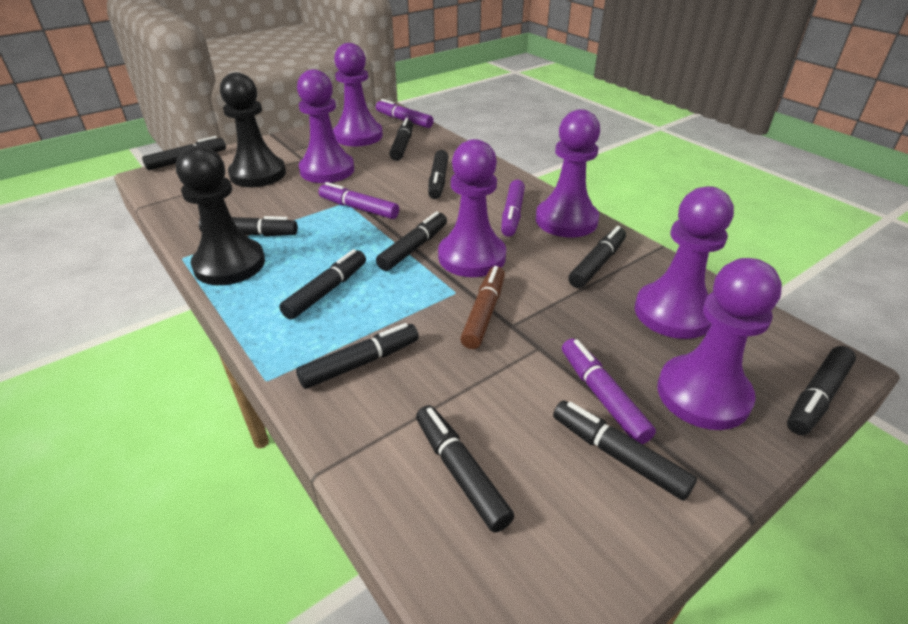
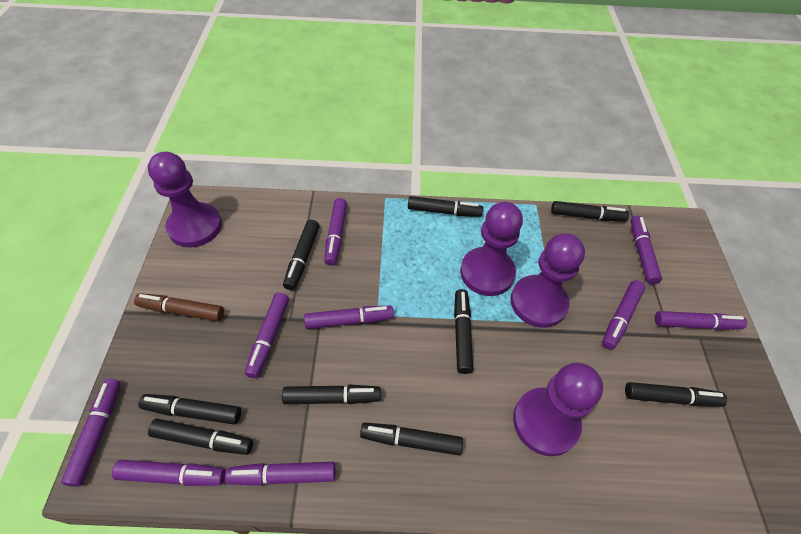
black marker: [142,136,226,170] [199,216,298,236] [279,249,366,320] [296,323,419,389] [376,211,447,271] [389,118,413,161] [416,405,514,533] [428,150,449,199] [553,400,697,501] [568,226,626,288] [787,346,856,435] = 11 -> [138,394,241,425] [148,419,253,455] [282,384,381,404] [283,220,320,290] [360,423,463,455] [408,196,483,217] [454,289,473,374] [551,201,629,222] [625,382,727,407] = 9
black pawn: [176,145,265,285] [220,72,286,187] = 2 -> none = 0
purple marker: [319,182,399,219] [376,99,434,128] [501,180,525,237] [562,339,656,444] = 4 -> [61,379,120,487] [112,460,225,486] [225,462,335,486] [245,293,289,378] [304,306,394,329] [324,198,347,266] [602,280,645,350] [631,216,662,284] [655,311,747,330] = 9
purple pawn: [297,69,355,183] [333,43,383,146] [438,139,506,277] [536,109,600,237] [635,186,734,339] [657,258,782,430] = 6 -> [148,152,222,247] [460,202,523,296] [511,233,585,328] [513,363,603,456] = 4

